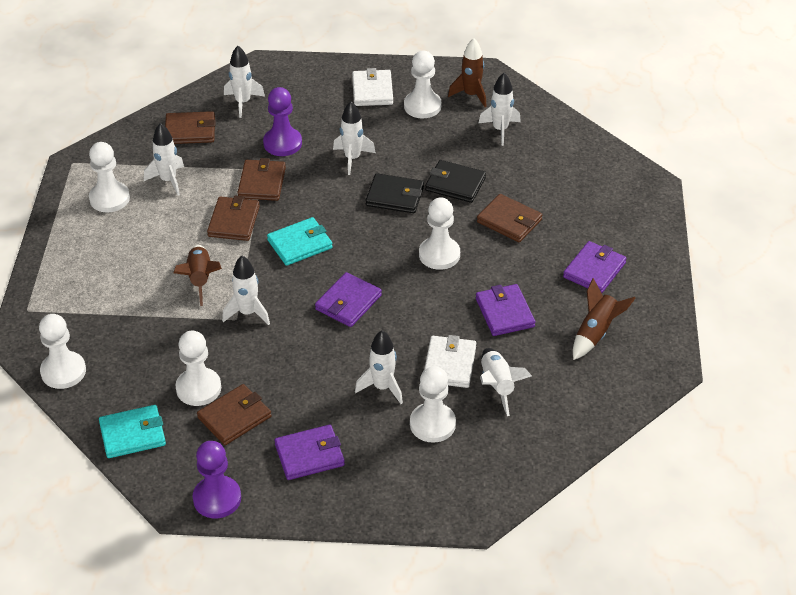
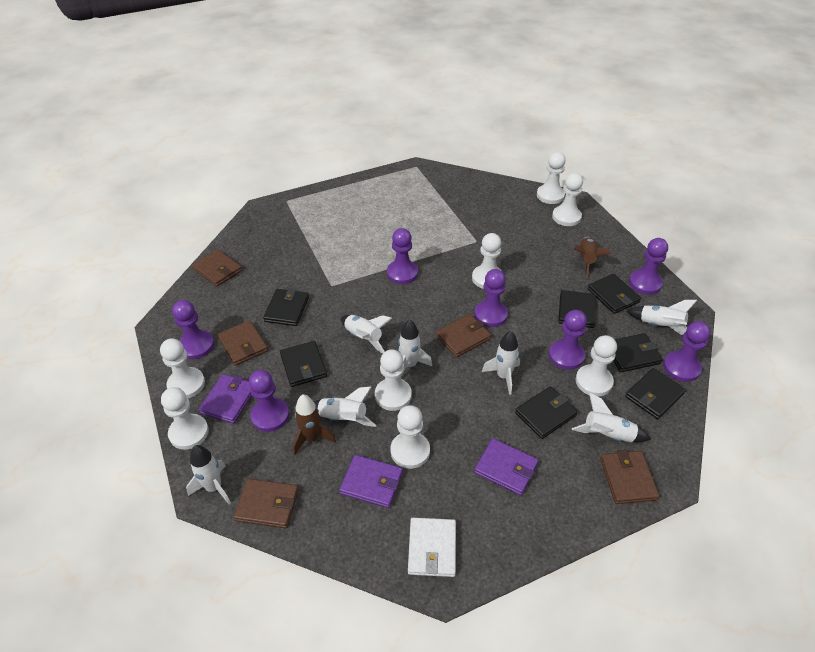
black wallet: [366,173,424,213] [425,160,486,203] = 2 -> [263,288,309,326] [280,341,327,387] [515,386,578,439] [558,290,596,328] [588,274,641,314] [613,333,663,372] [625,368,686,419] = 7
brown rocket: [173,245,222,306] [448,38,487,107] [573,278,636,360] = 3 -> [293,394,336,455] [574,237,610,279] = 2
purple pawn: [193,441,241,518] [263,87,302,156] = 2 -> [172,300,214,359] [249,370,289,432] [387,228,418,284] [474,269,508,327] [549,310,587,370] [629,238,668,295] [663,321,710,382] = 7
purple wallet: [274,425,345,480] [315,272,382,327] [476,284,535,336] [563,241,627,293] = 4 -> [199,374,252,424] [339,455,403,508] [474,438,539,496] = 3
turquoise wallet: [99,405,166,458] [267,217,333,266] = 2 -> none = 0
white pawn: [39,314,86,389] [89,142,130,212] [175,330,221,406] [404,51,442,118] [410,366,456,443] [419,197,460,270] = 6 -> [160,338,205,398] [161,387,209,450] [375,349,412,411] [390,405,430,469] [472,233,502,289] [537,152,566,204] [552,173,583,226] [576,335,617,397] = 8
white wallet: [352,68,393,106] [424,335,476,388] = 2 -> [408,518,456,577] = 1

